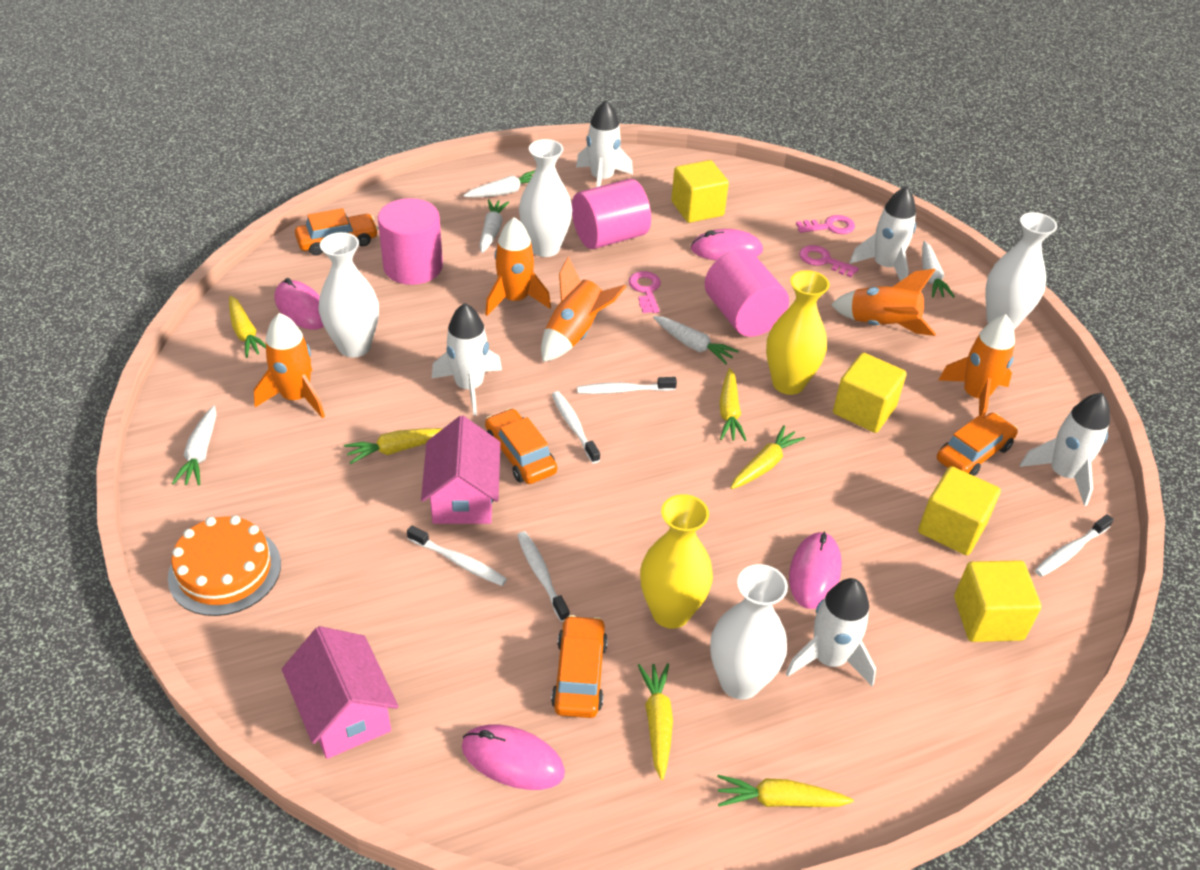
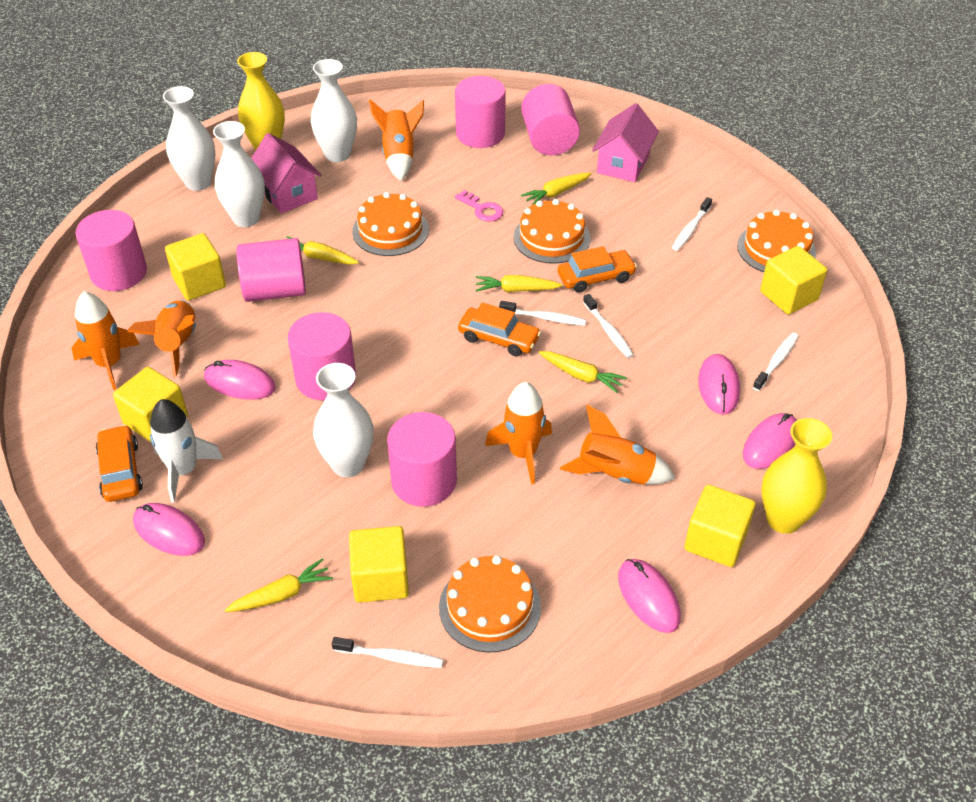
orange cake: [168,515,281,616] = 1 -> [352,192,429,256] [439,555,541,653] [513,199,590,264] [737,210,816,272] = 4
orange car: [295,208,378,255] [485,408,557,484] [551,615,608,718] [937,413,1018,476] = 4 -> [96,425,143,502] [458,302,541,357] [558,246,637,293] = 3
pink cylinder: [378,198,443,285] [572,179,651,249] [705,249,789,337] = 3 -> [76,210,147,291] [236,238,306,302] [288,312,356,400] [387,412,457,507] [455,76,506,148] [521,84,580,156] = 6
pink key: [628,271,661,313] [796,215,855,234] [799,245,859,277] = 3 -> [455,190,503,222] = 1
pink mouse: [275,278,324,330] [462,724,565,790] [691,229,763,261] [789,532,842,609] = 4 -> [133,503,205,556] [204,360,276,400] [618,559,681,633] [698,354,740,415] [743,413,797,469] = 5
white carrot: [172,406,217,485] [463,170,535,198] [479,199,509,253] [653,316,739,364] [922,241,955,298] = 5 -> none = 0
white rocket: [432,303,502,415] [576,100,633,187] [786,578,876,686] [849,186,916,281] [1020,393,1110,506] = 5 -> [150,399,223,503] = 1
yellow carrot: [229,296,266,358] [344,428,442,464] [638,663,673,780] [717,775,854,807] [719,368,747,441] [731,425,805,489] = 6 -> [225,558,333,612] [286,236,359,264] [475,275,563,292] [521,173,592,206] [539,351,627,393] = 5
yellow cube: [671,160,729,223] [833,353,907,433] [918,466,1001,555] [954,560,1041,642] = 4 -> [113,367,188,442] [165,233,226,301] [349,526,409,603] [684,485,756,567] [760,246,827,314] = 5

